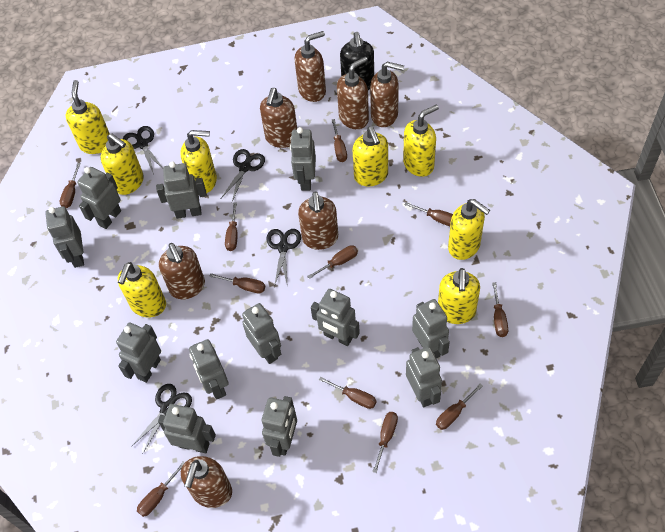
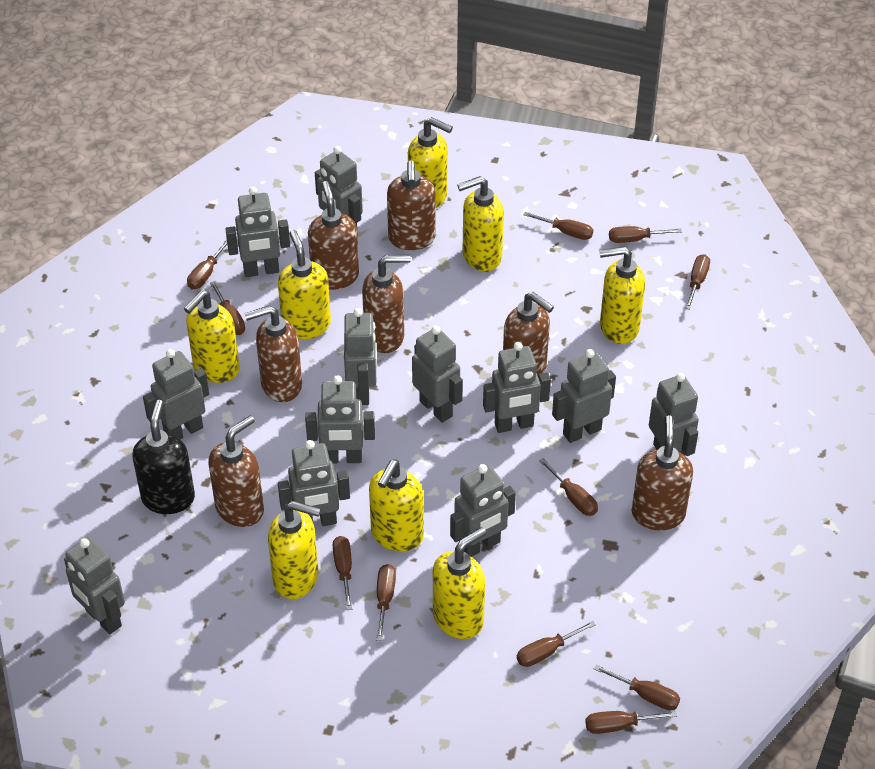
black scissors: [123,126,163,175] [131,384,192,453] [221,149,265,202] [267,229,301,287] = 4 -> none = 0

